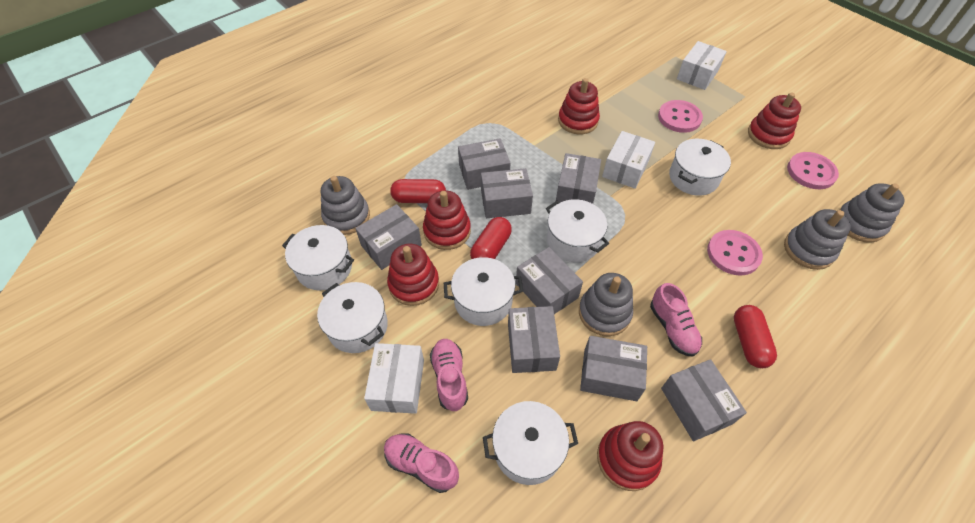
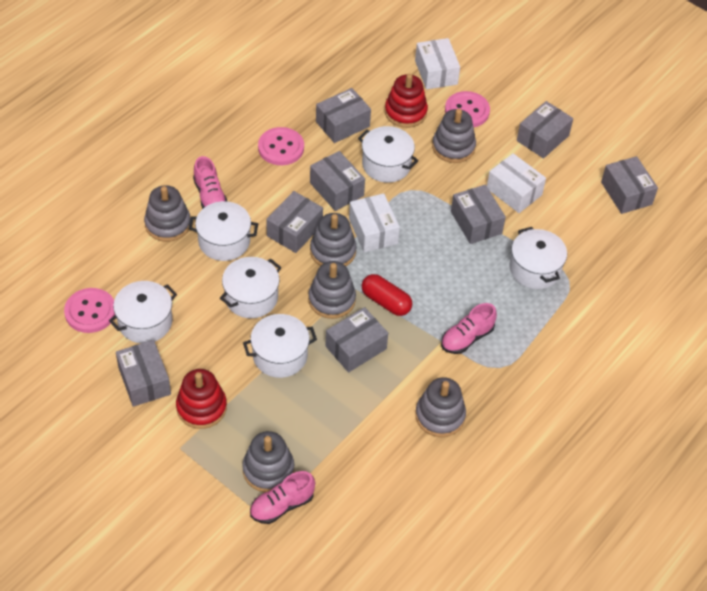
grey stacking toy: [321,176,370,235] [579,273,633,336] [784,209,851,270] [839,183,905,243] = 4 -> [144,185,190,242] [242,431,294,492] [308,261,356,319] [310,213,356,266] [415,377,466,437] [432,109,476,163] = 6
red capsule: [390,179,446,203] [470,217,512,259] [734,305,777,368] = 3 -> [362,274,412,316] = 1
red stacking toy: [387,244,439,306] [423,190,471,250] [558,78,600,134] [597,421,663,491] [748,92,801,149] = 5 -> [176,369,227,429] [385,74,428,128] = 2

